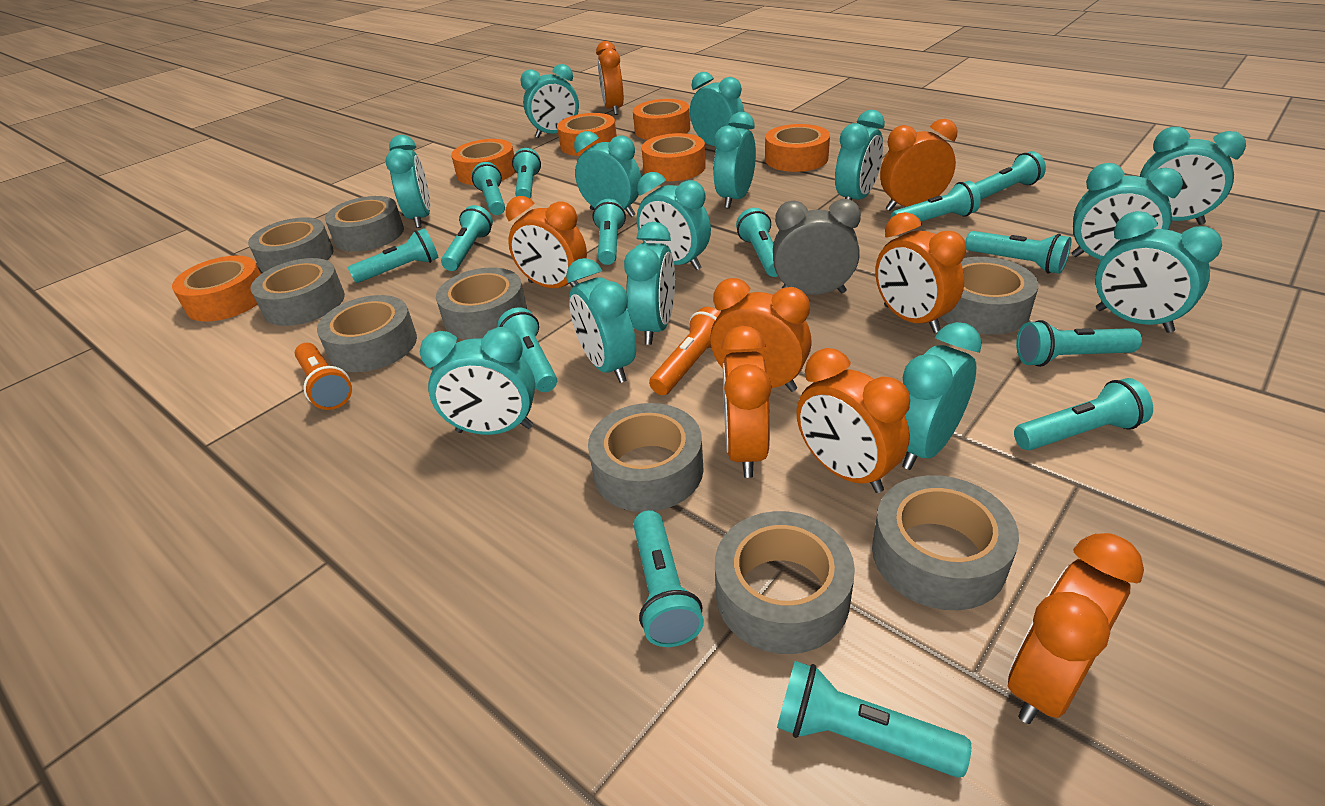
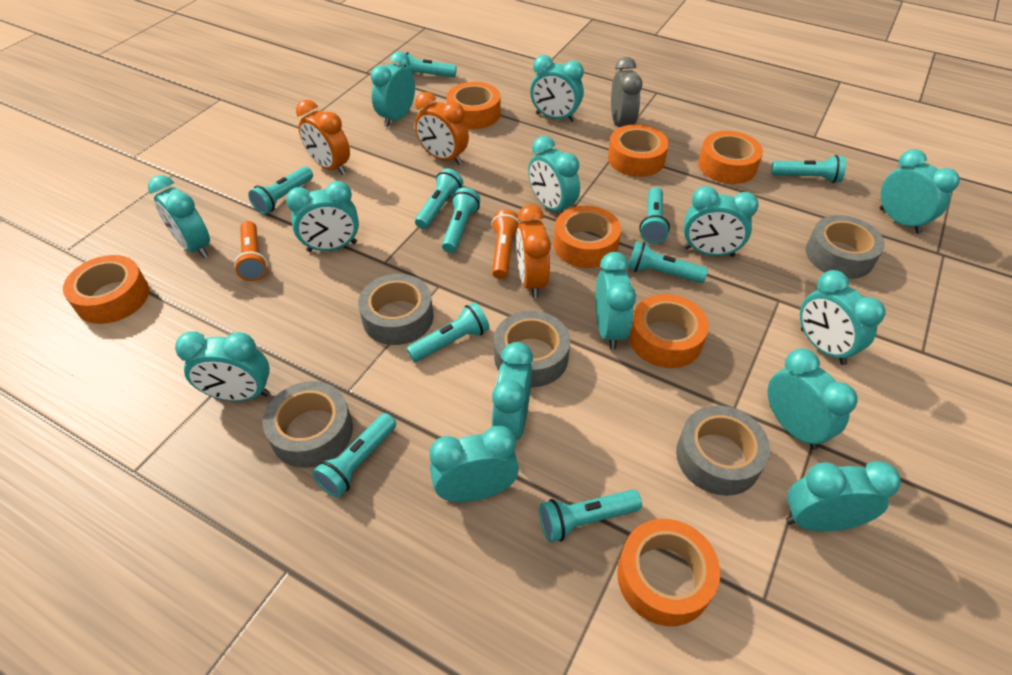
grey tape: [248,217,334,273] [251,258,345,326] [317,295,417,372] [325,196,404,252] [436,267,527,340] [588,403,704,512] [715,511,855,654] [872,475,1019,610] [940,257,1038,335] = 9 -> [263,381,353,468] [358,274,434,345] [494,311,570,387] [676,405,770,496] [806,215,884,279] = 5
orange clock: [506,196,587,288] [596,41,624,115] [710,278,812,392] [721,326,772,478] [796,348,910,493] [875,212,966,333] [880,119,957,211] [1008,533,1144,724] = 8 -> [296,100,350,175] [415,92,469,165] [516,205,551,298] = 3
orange tape: [172,256,261,322] [451,139,516,185] [557,113,617,156] [633,99,690,140] [642,133,706,181] [765,124,830,172] = 6 -> [63,255,149,324] [447,82,501,129] [554,206,621,268] [608,124,669,177] [617,519,720,626] [629,294,709,368] [698,131,763,184] = 7
turquoise flashlight: [348,228,439,283] [441,205,493,271] [472,162,505,215] [497,307,557,392] [512,148,541,198] [592,199,626,265] [633,510,704,647] [736,208,778,277] [777,661,971,778] [891,181,981,222] [965,231,1071,274] [974,151,1046,199] [1014,378,1153,450] [1016,320,1142,367] = 14 -> [248,166,313,214] [312,413,396,498] [399,52,457,77] [406,302,489,362] [415,168,463,229] [442,188,480,253] [539,489,642,542] [628,241,708,283] [639,187,670,244] [771,155,846,183] = 10

